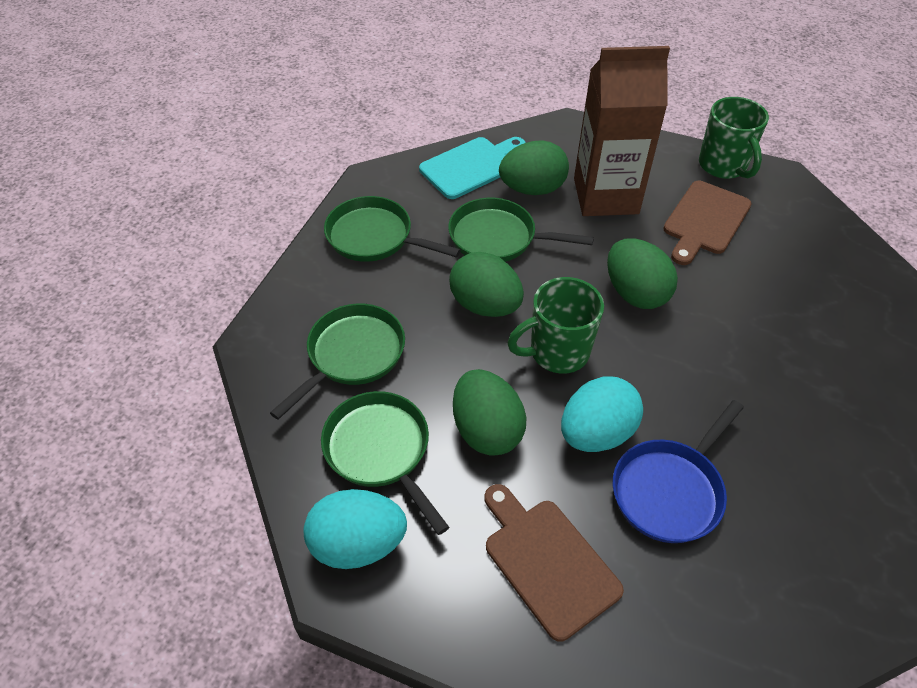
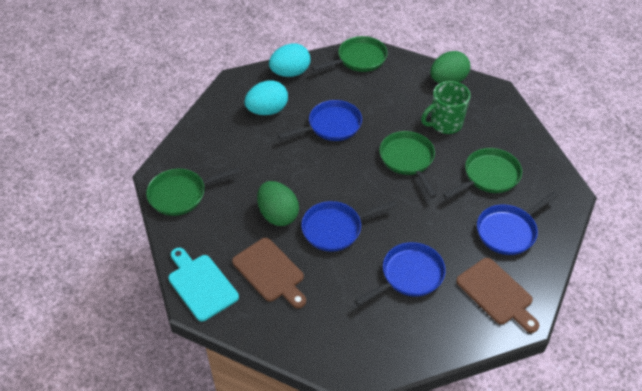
blue pan: [613,400,744,543] = 1 -> [278,100,362,141] [301,201,397,252] [354,242,446,306] [477,191,559,255] = 4
brown carton: [574,46,670,216] = 1 -> none = 0
green egg: [449,252,524,317] [453,369,527,456] [499,140,569,195] [607,238,678,309] = 4 -> [257,181,299,226] [430,51,470,83] = 2
green mug: [507,277,604,374] [699,97,769,179] = 2 -> [421,81,471,134] = 1

